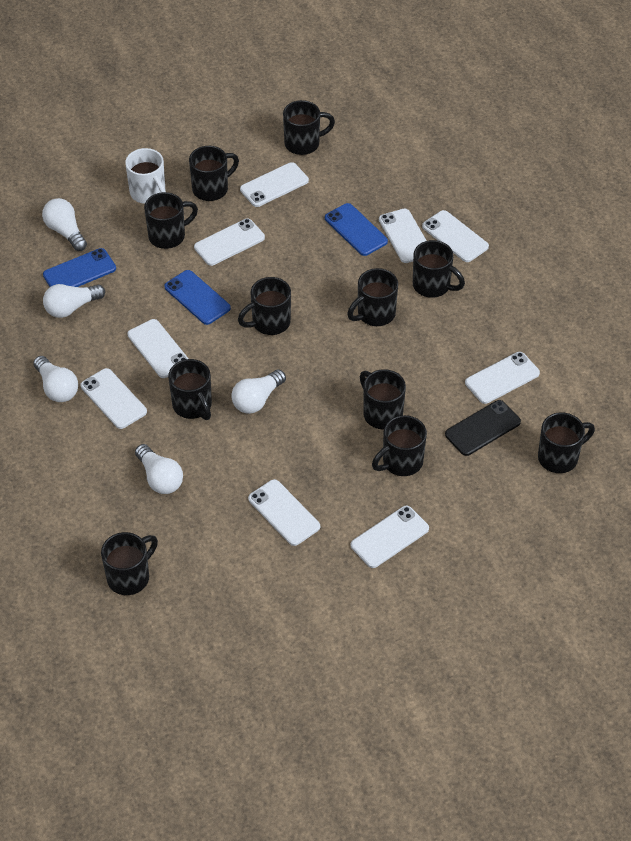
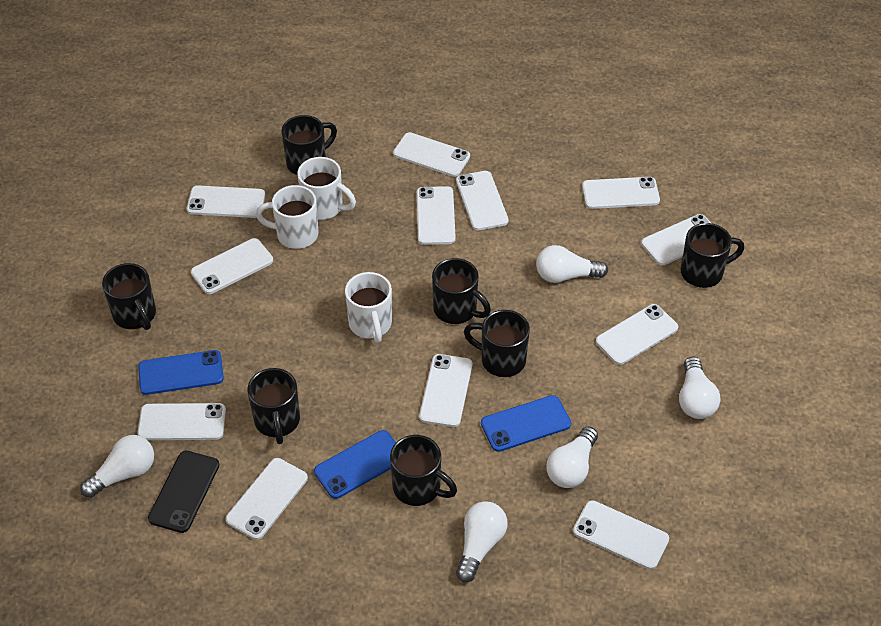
black mug: [101,532,158,595] [144,192,198,249] [168,359,212,420] [189,146,239,201] [238,277,291,335] [283,100,335,155] [347,268,398,326] [360,369,406,429] [372,415,427,476] [413,240,465,298] [538,412,595,473] = 11 -> [102,263,156,330] [247,368,300,444] [281,115,337,175] [390,435,457,506] [432,258,491,324] [464,310,530,377] [681,223,744,288] = 7
white mug: [125,148,166,204] = 1 -> [256,185,319,249] [297,157,356,220] [345,272,392,343] = 3
white phone: [80,368,147,429] [127,319,189,378] [194,219,265,266] [240,162,309,207] [248,479,320,546] [351,506,429,568] [379,209,427,263] [422,210,489,262] [465,352,540,404] = 9 -> [137,403,226,440] [187,185,265,218] [191,238,273,294] [226,458,308,540] [393,132,470,177] [417,186,456,245] [419,354,472,427] [456,171,508,230] [573,500,669,570] [582,177,660,209] [596,304,678,365] [641,214,711,265] = 12

